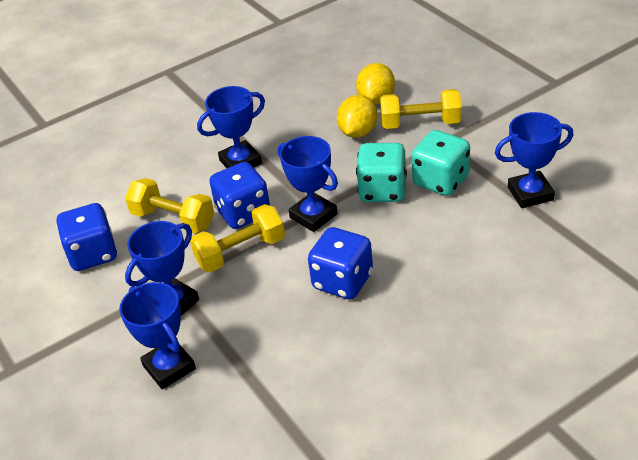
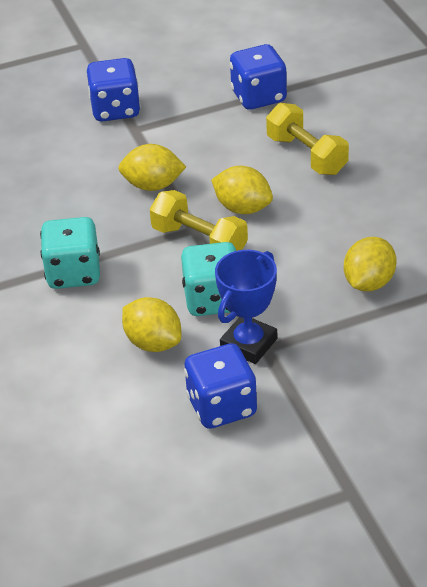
blue trophy: [119,282,196,389] [125,221,199,316] [197,86,265,168] [278,136,338,232] [495,112,573,208] = 5 -> [215,250,277,364] = 1
yellow dumbbell: [125,178,214,234] [190,204,285,272] [380,89,462,129] = 3 -> [150,190,248,251] [266,103,349,175] = 2
yellow lemon: [337,95,377,138] [356,63,395,104] = 2 -> [118,144,186,191] [122,297,181,352] [211,166,273,214] [344,237,397,291] = 4

